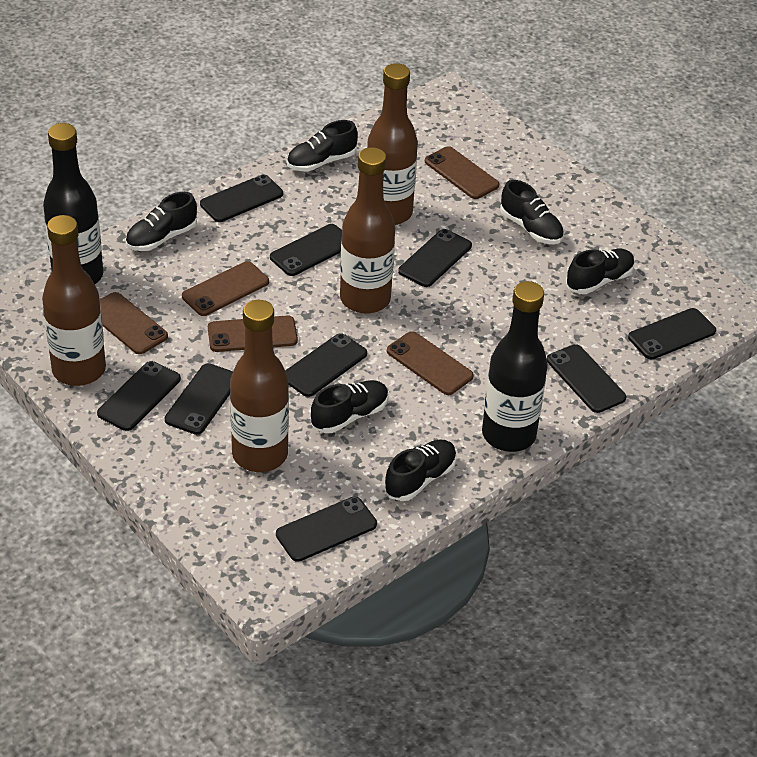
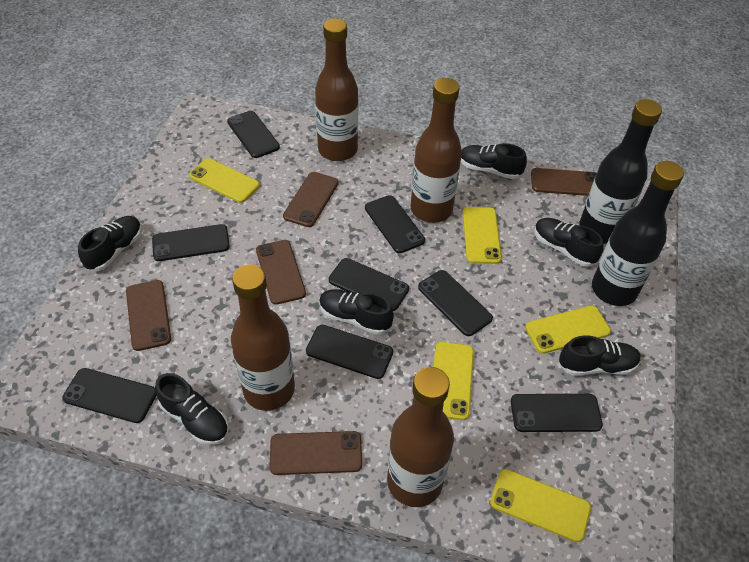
black phone: [97,361,181,431] [165,363,233,435] [200,174,283,222] [270,224,342,276] [276,497,377,562] [285,333,367,397] [398,229,472,287] [547,344,626,413] [628,308,716,359] = 9 -> [63,368,156,423] [152,224,230,261] [227,111,280,158] [306,325,393,379] [329,258,409,311] [365,195,425,253] [418,270,493,336] [511,394,603,432] = 8
yellow phone: none = 0 -> [189,158,260,203] [433,342,474,420] [463,207,502,264] [490,469,591,542] [525,306,611,354] = 5

